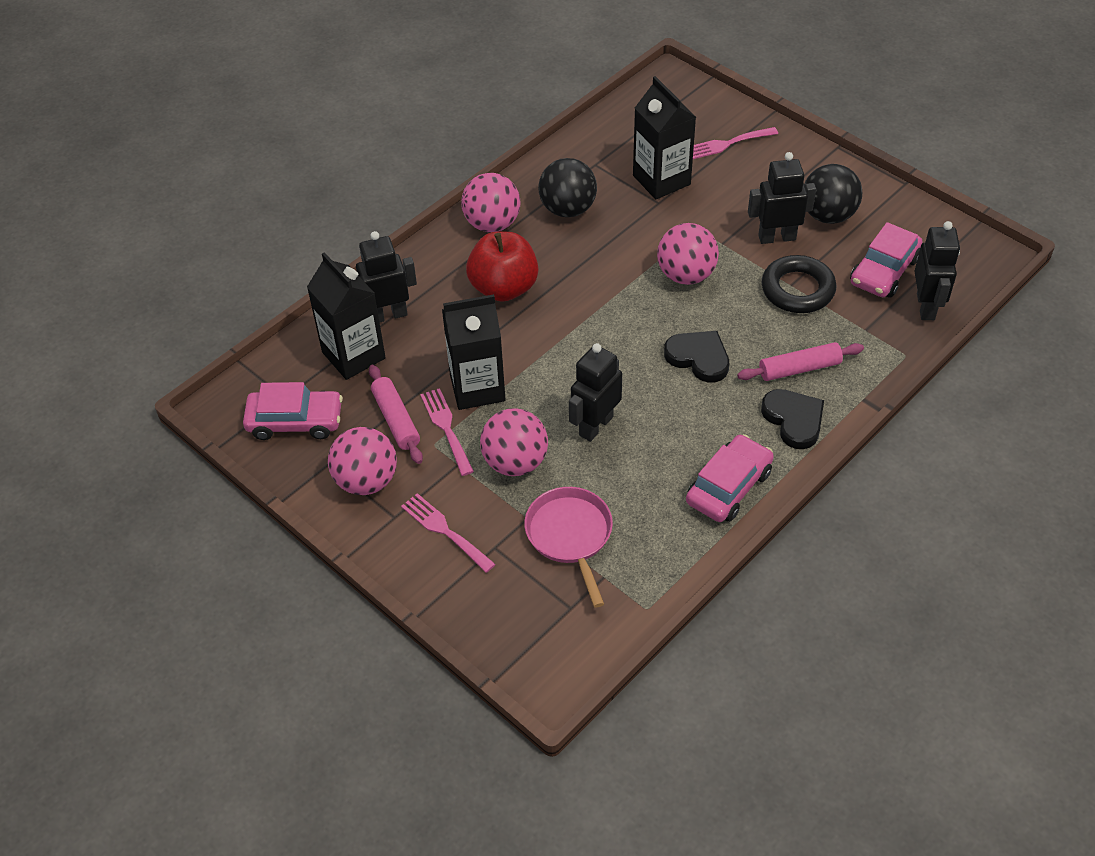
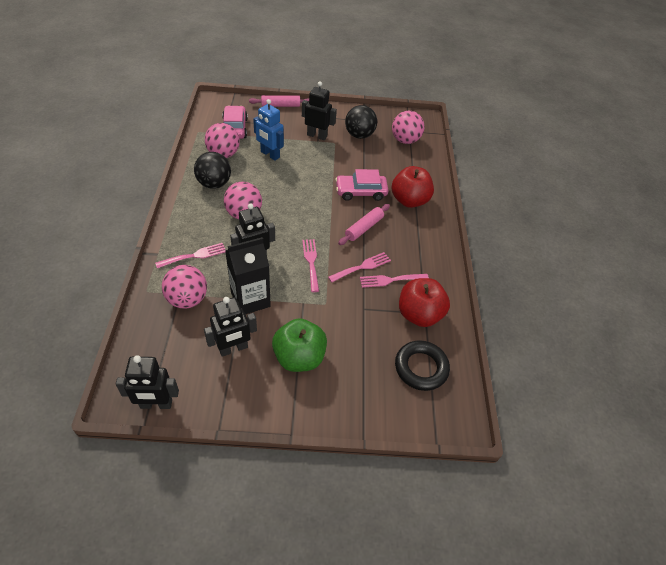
black carton: [307,252,386,380] [442,294,506,410] [633,76,696,199] = 3 -> [225,237,271,314] = 1
black heart: [664,331,729,382] [761,389,824,449] = 2 -> none = 0
blue robot: none = 0 -> [253,99,284,160] = 1
green apple: none = 0 -> [272,318,327,372] = 1
pink car: [243,382,343,440] [686,434,774,522] [850,222,922,298] = 3 -> [222,106,248,139] [335,169,389,201] = 2
pink fork: [401,493,496,573] [420,388,474,476] [693,127,778,159] = 3 -> [155,243,225,268] [302,239,319,292] [328,252,391,282] [360,274,429,288] = 4
pink pan: [524,487,613,608] = 1 -> none = 0
red apple: [466,232,538,302] = 1 -> [391,166,434,208] [399,278,450,327] = 2

